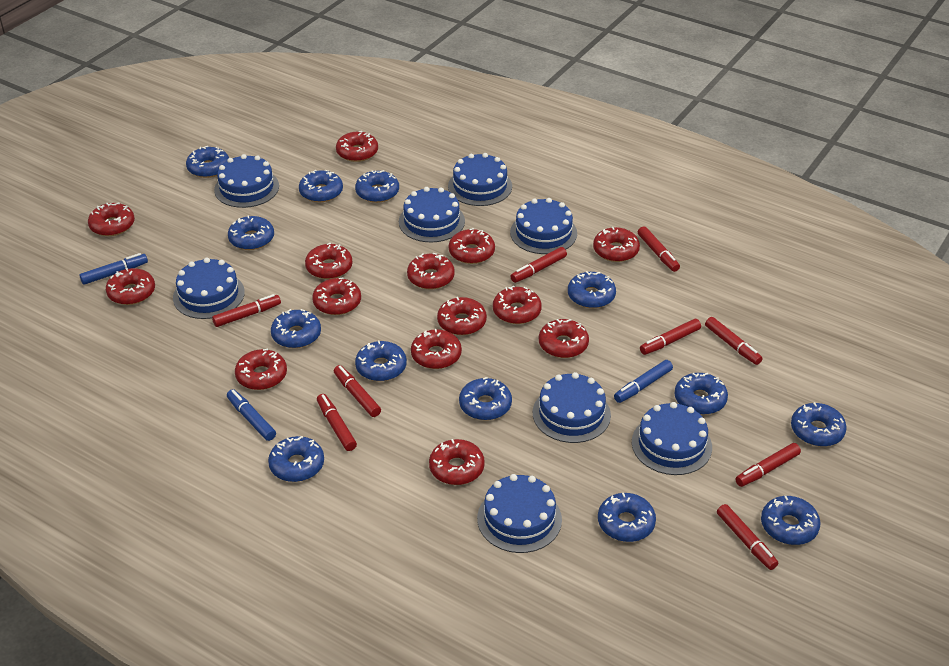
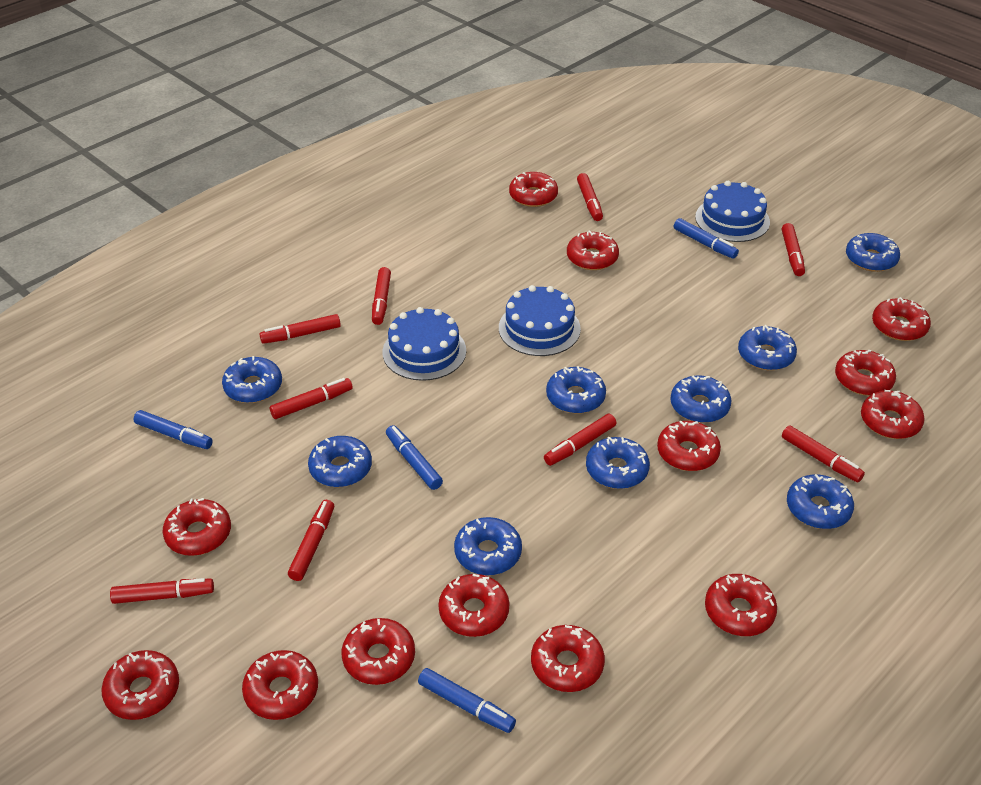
blue cake: [173,258,245,319] [214,154,279,208] [399,187,465,242] [448,153,512,206] [477,474,562,553] [510,198,577,254] [533,372,611,443] [632,402,712,475] = 8 -> [382,307,466,381] [499,285,581,356] [695,181,770,242] = 3
blue donut: [186,146,229,178] [228,215,274,250] [268,436,324,482] [271,309,321,348] [299,170,343,202] [355,170,399,203] [355,340,407,381] [459,377,512,420] [568,271,616,308] [598,493,656,542] [675,373,728,415] [761,496,821,545] [791,402,847,447] = 13 -> [222,356,282,403] [308,436,372,487] [454,517,522,575] [546,366,606,414] [586,437,650,489] [670,376,732,423] [738,325,797,370] [787,474,854,529] [846,233,900,272] = 9
blue marker: [79,253,148,285] [227,389,276,441] [614,360,673,403] = 3 -> [134,410,213,449] [386,425,443,490] [418,668,516,733] [674,218,739,259] = 4
red donut: [88,203,135,236] [106,268,155,305] [235,349,287,390] [305,243,352,279] [312,277,361,315] [336,131,378,162] [407,253,455,289] [411,329,462,369] [429,439,485,485] [437,297,487,335] [449,228,495,264] [493,286,542,324] [539,319,589,358] [593,227,640,262] = 14 -> [101,650,179,720] [163,498,231,556] [242,650,318,720] [342,618,415,685] [438,574,509,637] [509,172,558,207] [531,625,605,692] [567,230,619,270] [657,421,721,471] [705,574,777,636] [835,350,896,396] [861,390,925,439] [872,297,931,341] = 13

